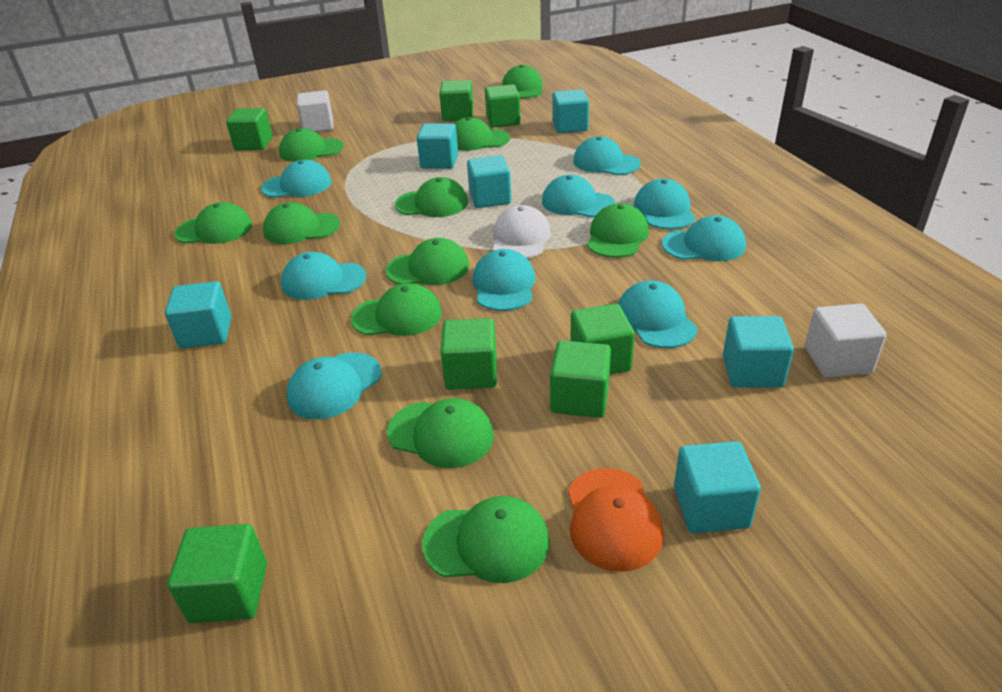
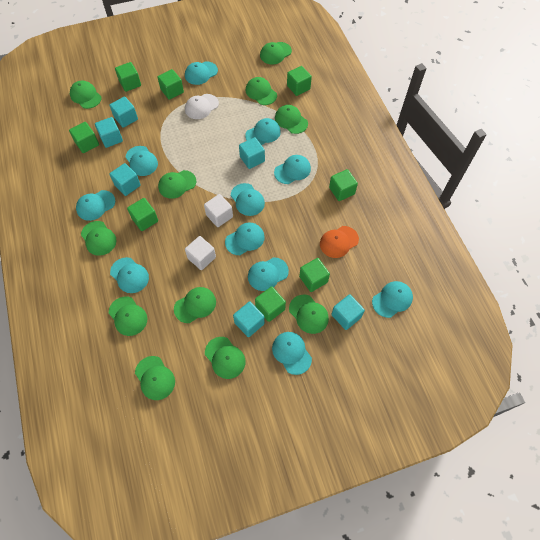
green cube: [167,524,267,623] [226,108,272,150] [439,80,474,121] [440,318,497,390] [485,84,521,128] [550,340,611,418] [570,304,635,374] = 7 -> [69,122,99,153] [115,62,141,92] [127,198,158,231] [157,69,184,100] [255,286,286,322] [287,66,312,96] [299,258,330,292] [329,169,358,201] = 8
turquoise cap: [261,160,332,198] [281,252,366,300] [287,352,382,419] [472,249,535,311] [542,175,615,218] [573,136,640,175] [618,281,698,348] [634,179,696,230] [662,215,746,261] = 9 -> [76,190,115,221] [110,257,149,293] [126,146,158,176] [185,61,218,85] [225,223,265,255] [231,183,265,216] [245,118,281,145] [248,257,289,291] [272,332,312,375] [274,155,311,184] [372,281,413,318] = 11

